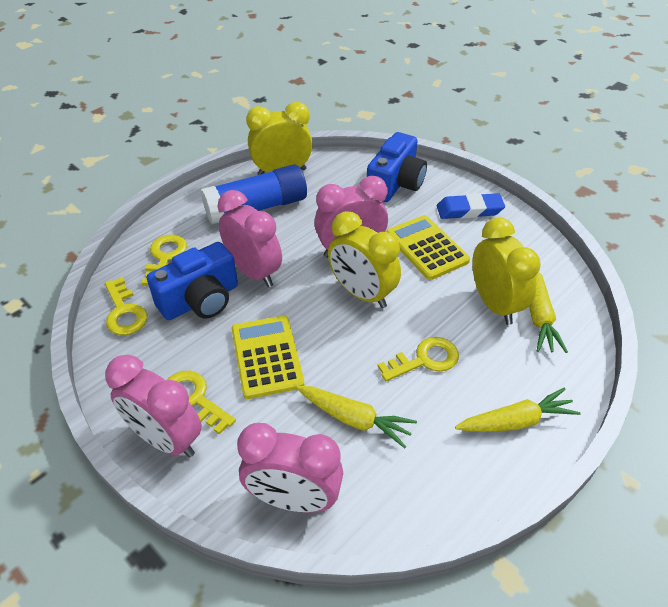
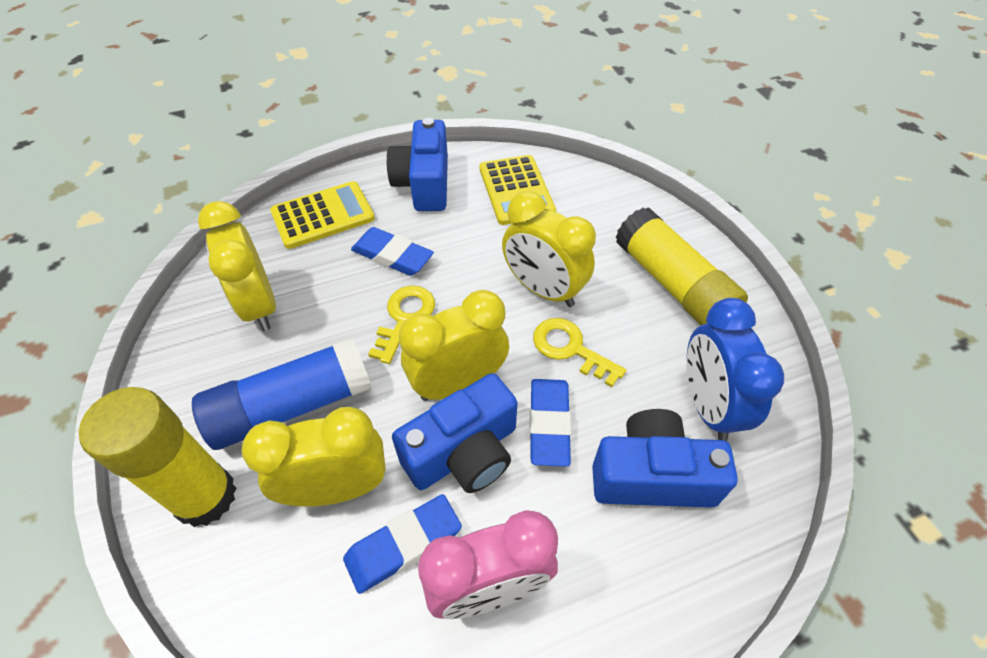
blue camera: [147,242,238,320] [367,132,427,202] = 2 -> [386,118,448,211] [392,373,518,493] [592,409,738,508] = 3
blue clock: none = 0 -> [687,298,784,441] = 1
blue eraser: [437,193,505,219] = 1 -> [343,494,462,594] [351,227,434,276] [530,379,571,467] = 3
pink clock: [105,355,202,457] [218,190,282,287] [237,423,343,513] [314,176,388,258] = 4 -> [418,510,558,619] = 1
yellow carrot: [297,386,417,448] [455,388,581,432] [529,272,568,353] = 3 -> none = 0
yellow clock: [246,102,313,175] [328,211,401,308] [472,218,541,325] = 3 -> [198,201,276,331] [242,407,386,506] [399,290,509,401] [502,191,596,307] = 4
yellow glue stick: none = 0 -> [79,387,236,527] [616,207,748,325] = 2
yellow key: [105,277,147,335] [141,235,187,285] [167,371,236,435] [378,337,459,381] = 4 -> [368,286,435,364] [533,318,626,387] = 2

